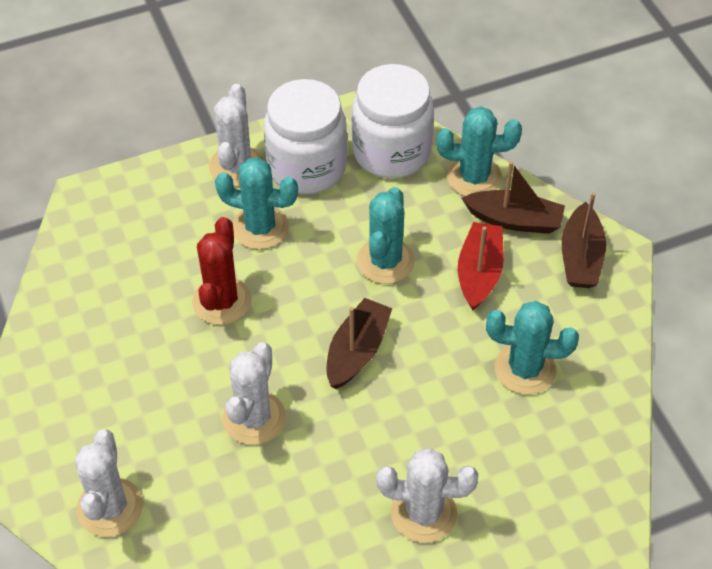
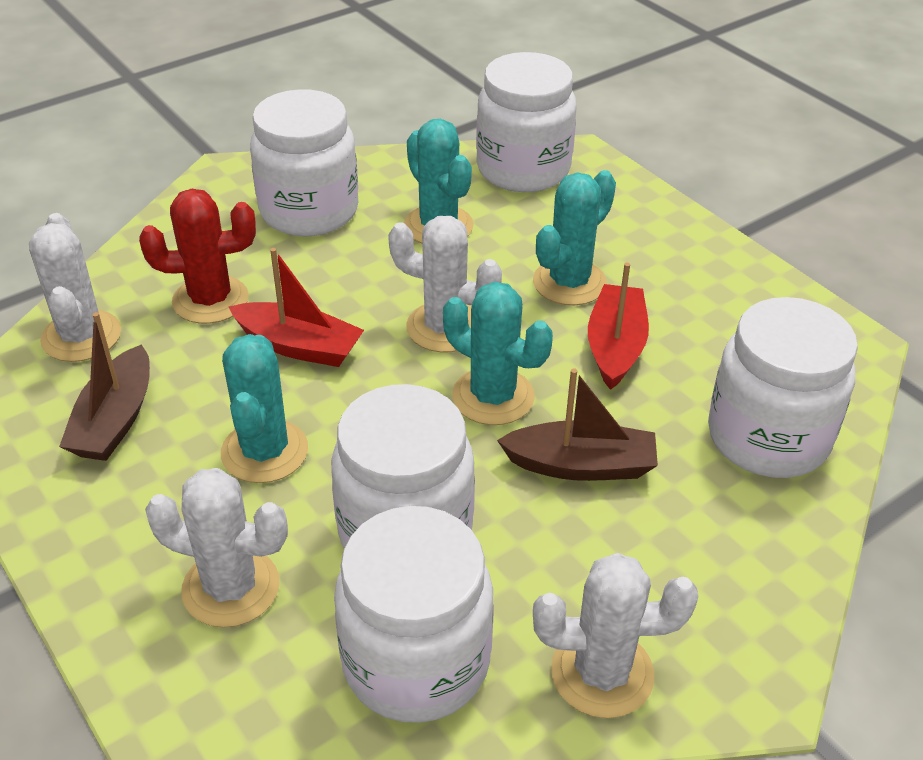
brown boat: [326,298,392,389] [462,161,565,234] [562,192,606,288] = 3 -> [59,312,150,461] [497,368,658,481] = 2
red boat: [458,222,504,310] = 1 -> [229,248,364,367] [588,263,649,390] = 2
white jar: [264,79,347,194] [352,64,434,178] = 2 -> [250,89,358,236] [331,384,475,549] [334,506,494,723] [476,52,577,192] [708,297,858,478] = 5

